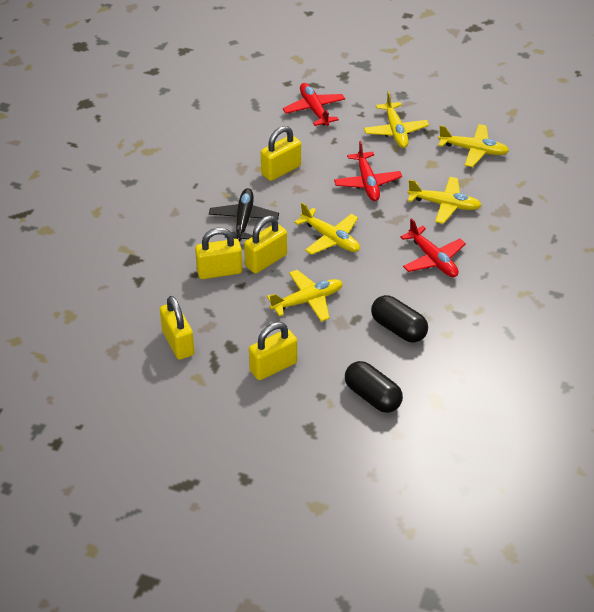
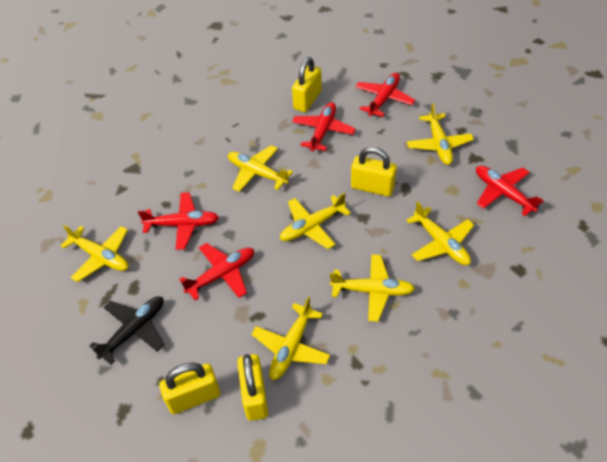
black capsule: [345,361,403,413] [371,295,428,343] = 2 -> none = 0
red plane: [283,83,345,126] [334,141,402,201] [400,218,466,277] = 3 -> [138,192,219,250] [179,243,254,300] [292,102,356,152] [355,73,415,117] [476,166,544,216] = 5
yellow padlock: [160,296,194,360] [195,228,242,279] [244,216,287,274] [249,322,297,380] [261,126,301,181] = 5 -> [159,363,220,414] [237,354,268,421] [292,57,322,112] [351,147,397,196] = 4
yellow plane: [267,270,343,322] [294,203,360,255] [364,91,429,148] [408,177,482,224] [438,124,509,167] = 5 -> [61,225,129,282] [228,145,293,192] [251,297,330,380] [280,192,351,249] [330,254,415,322] [406,201,474,265] [407,103,474,165] = 7

